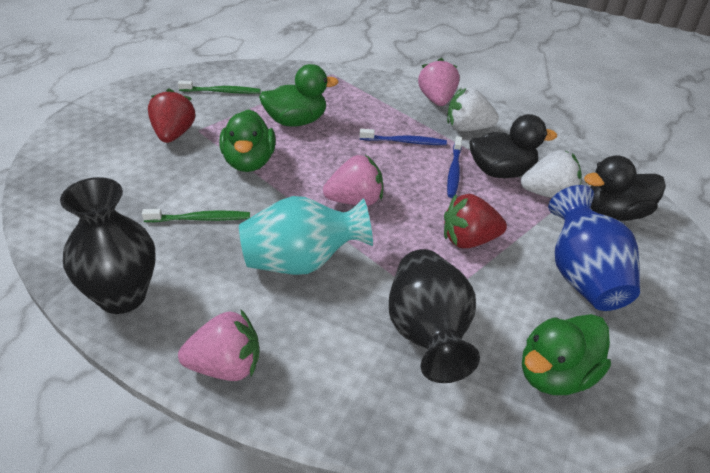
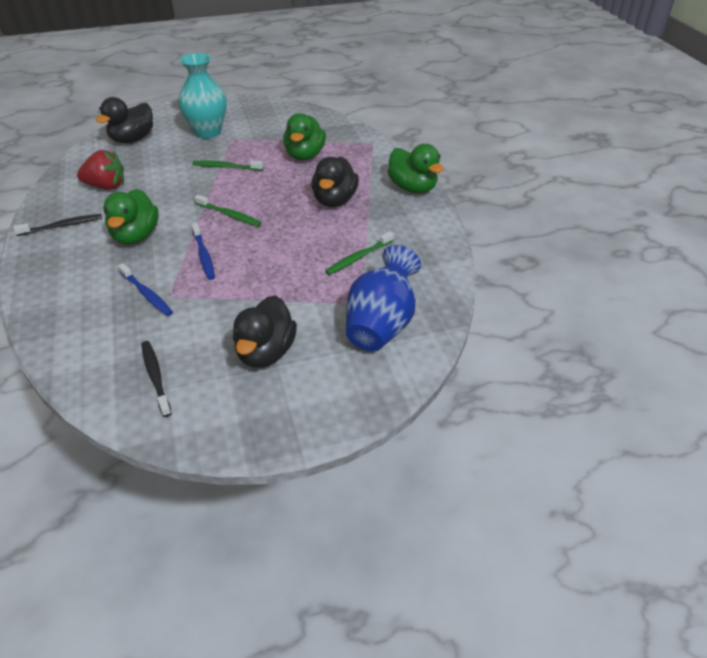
black duck: [470,114,557,178] [584,155,666,221] = 2 -> [96,97,153,143] [233,296,297,368] [312,157,359,207] = 3
black toothbrush: none = 0 -> [14,214,102,236] [141,341,172,417] = 2
black vase: [60,177,156,314] [389,249,480,383] = 2 -> none = 0
green toothbrush: [142,209,250,222] [178,81,260,94] = 2 -> [192,160,263,171] [195,195,261,227] [325,231,394,275] = 3
pink strawberry: [178,310,259,381] [323,155,383,206] [418,58,460,106] = 3 -> none = 0
red strawberry: [148,88,195,143] [444,194,507,248] = 2 -> [77,150,124,190] = 1
white strawberry: [447,88,499,132] [521,150,582,198] = 2 -> none = 0

